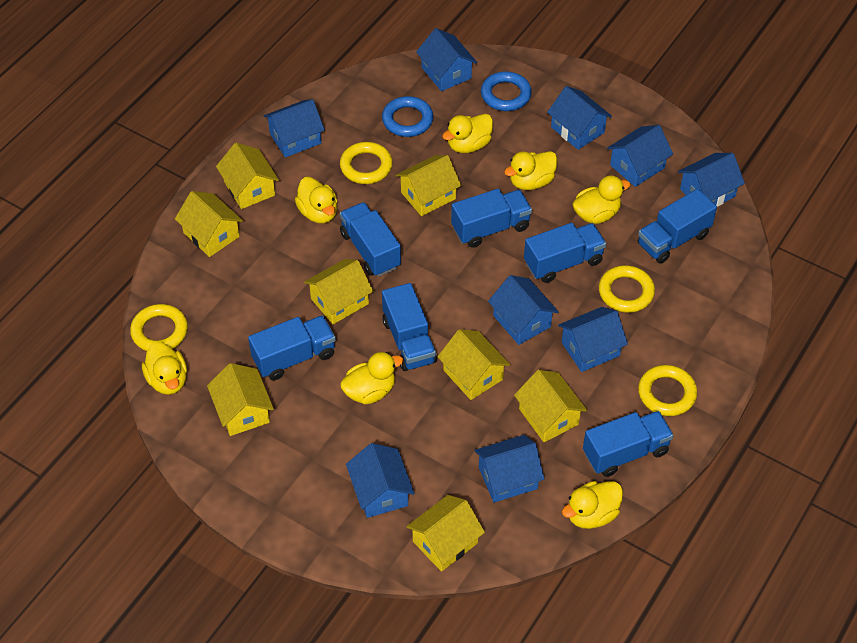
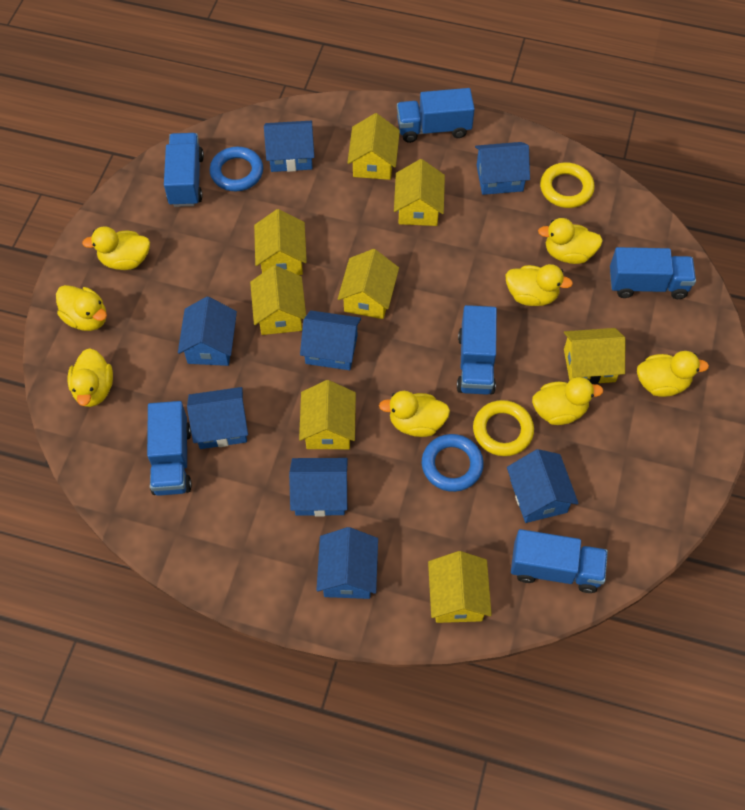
blue house: [264,99,325,157] [346,443,414,518] [416,28,477,91] [474,435,544,502] [488,275,559,345] [547,86,612,150] [558,307,628,372] [607,125,673,187] [678,153,745,207] = 9 -> [178,297,237,366] [187,387,248,449] [264,121,314,172] [289,458,348,516] [300,311,361,370] [316,527,378,599] [475,142,530,195] [507,449,578,523] = 8
blue truck: [248,316,336,380] [340,202,401,277] [382,283,437,371] [451,189,532,248] [524,223,606,283] [583,411,674,477] [638,189,717,264] = 7 -> [147,401,192,496] [164,133,204,207] [397,88,475,143] [457,305,497,395] [511,529,608,593] [610,247,696,299] = 6
yellow duck: [142,342,187,395] [295,177,337,223] [340,352,403,405] [442,114,493,153] [504,151,558,190] [562,481,623,529] [572,176,630,224] = 7 -> [56,285,107,331] [68,348,113,407] [82,226,150,270] [379,391,450,437] [506,264,573,306] [532,377,603,425] [538,218,603,264] [637,351,709,397] = 8
yellow ring: [130,304,188,351] [340,142,393,184] [599,265,655,313] [638,365,697,416] = 4 -> [473,400,534,456] [540,162,595,208] = 2

